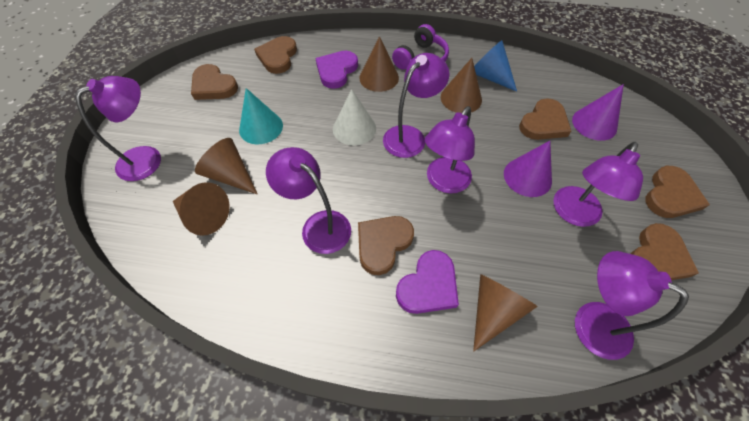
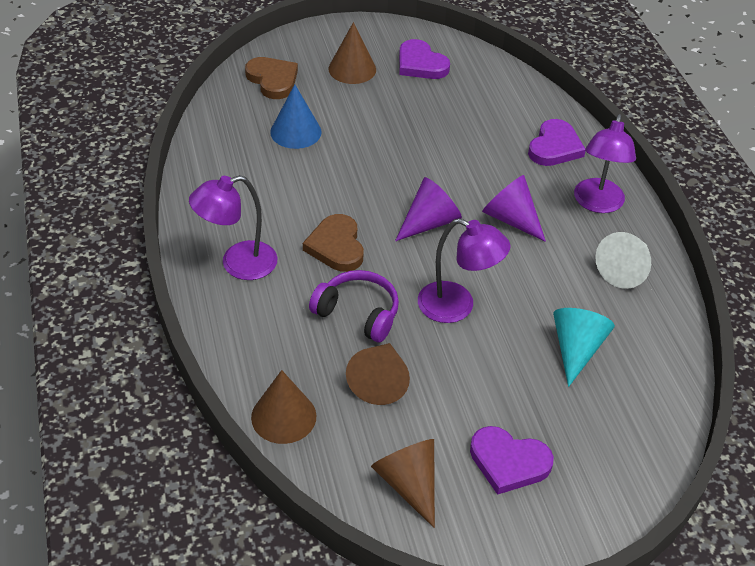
brown cone: [173,182,230,236] [195,138,258,195] [359,36,399,92] [441,58,482,113] [473,274,538,351] = 5 -> [251,370,316,444] [329,22,376,84] [346,343,410,405] [371,439,435,528] = 4
brown heart: [191,64,238,100] [254,36,297,74] [358,216,414,275] [519,98,571,140] [631,223,699,280] [645,166,710,218] = 6 -> [245,57,298,99] [303,214,364,272] = 2
purple heart: [316,51,358,89] [396,250,459,314] = 2 -> [399,39,450,79] [470,426,554,495] [528,119,585,166] = 3
purple lamp: [75,76,161,181] [266,147,351,254] [383,53,449,158] [425,106,475,193] [553,142,643,227] [575,251,689,360] = 6 -> [189,175,278,280] [418,218,510,323] [574,114,636,213] = 3

